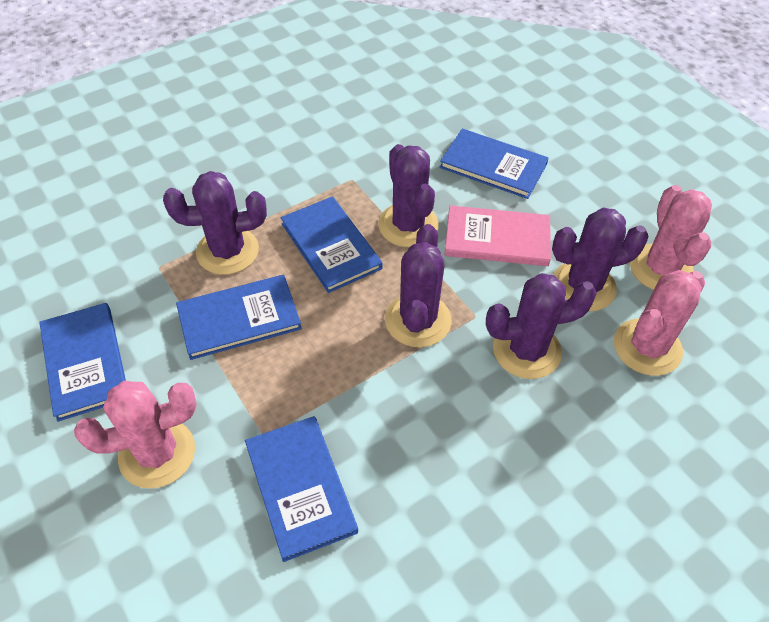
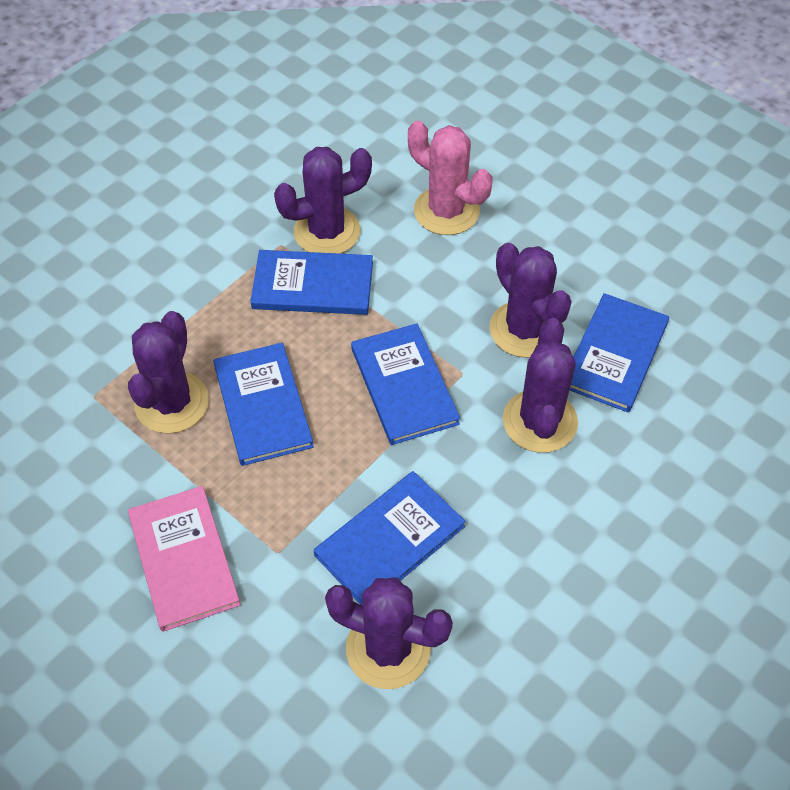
pink cactus: [74,381,197,489] [614,270,705,376] [630,185,712,290] = 3 -> [408,121,492,235] = 1

